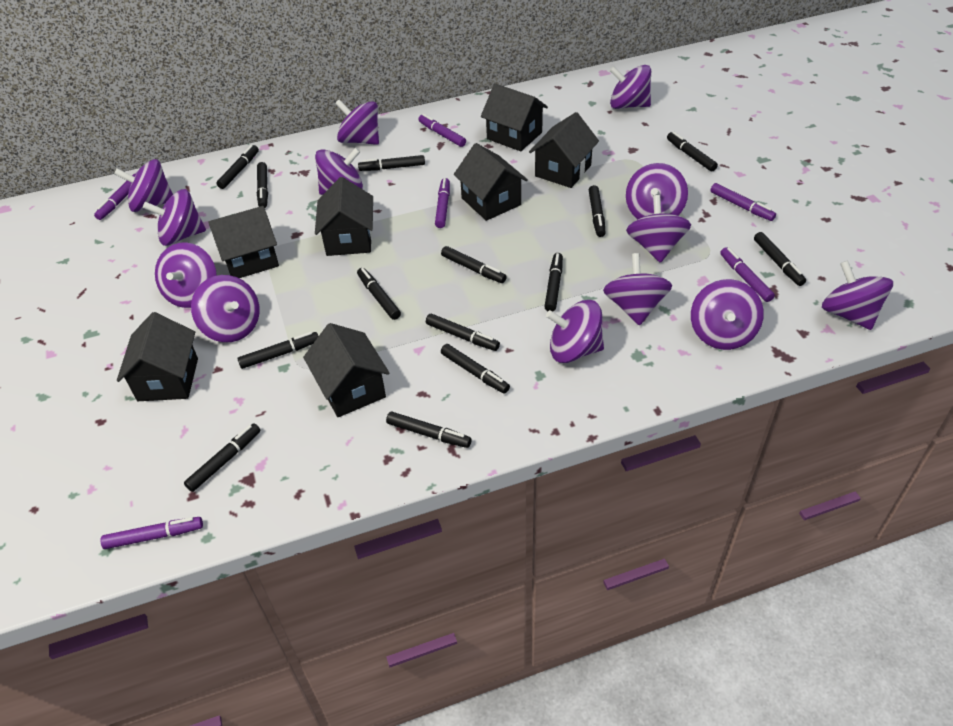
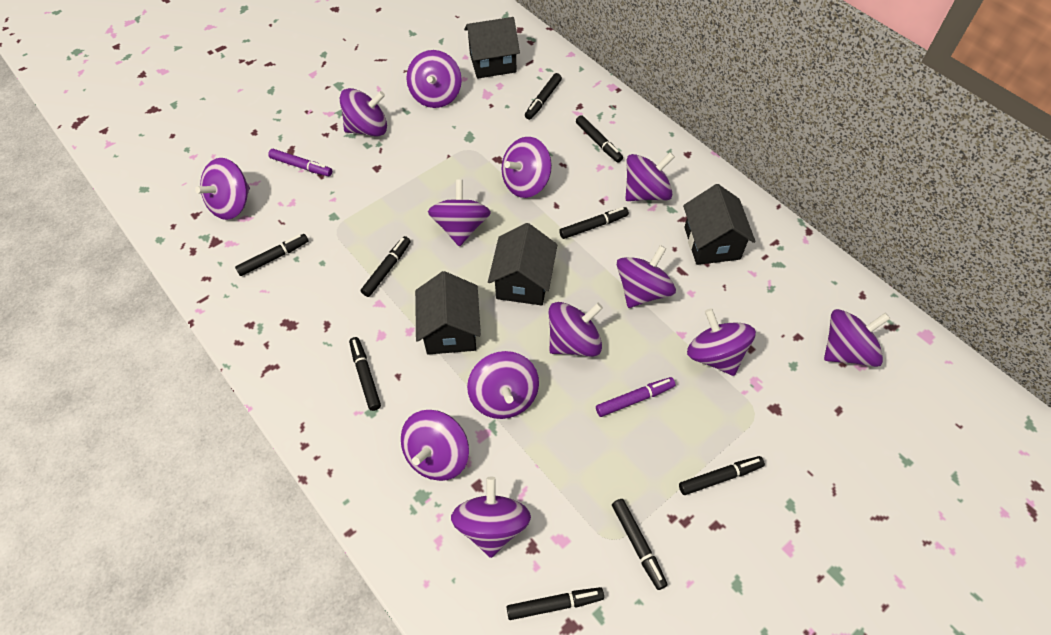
black house: [117,312,198,401] [208,206,279,278] [303,323,389,417] [315,177,373,256] [454,143,528,221] [481,84,548,151] [529,112,599,188] = 7 -> [415,271,481,355] [464,17,520,79] [488,223,557,306] [683,184,756,265] = 4
black marker: [184,423,260,492] [216,145,259,189] [237,332,318,369] [257,162,268,208] [357,268,401,320] [358,155,425,171] [386,411,472,448] [426,314,500,351] [441,246,507,283] [441,344,510,394] [544,253,563,312] [589,185,605,237] [667,132,718,171] [754,232,806,286] = 14 -> [235,234,308,276] [349,337,381,411] [361,236,411,297] [506,587,604,620] [525,73,562,120] [559,207,629,239] [576,115,623,163] [612,499,667,590] [679,456,765,495] = 9
purple marker: [94,173,136,220] [100,517,203,549] [418,114,466,147] [435,178,450,228] [710,183,776,221] [720,247,775,302] = 6 -> [268,149,332,177] [596,377,676,417] = 2

